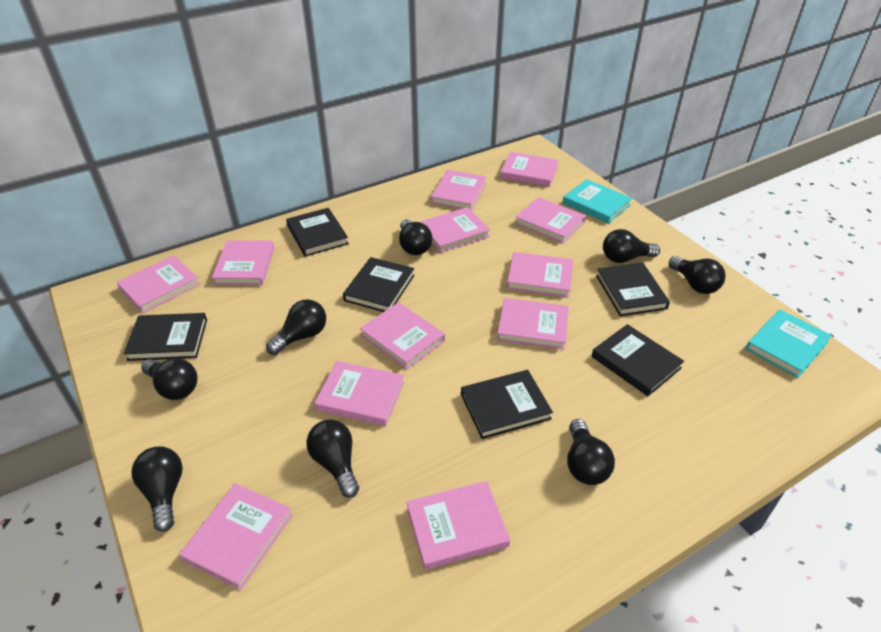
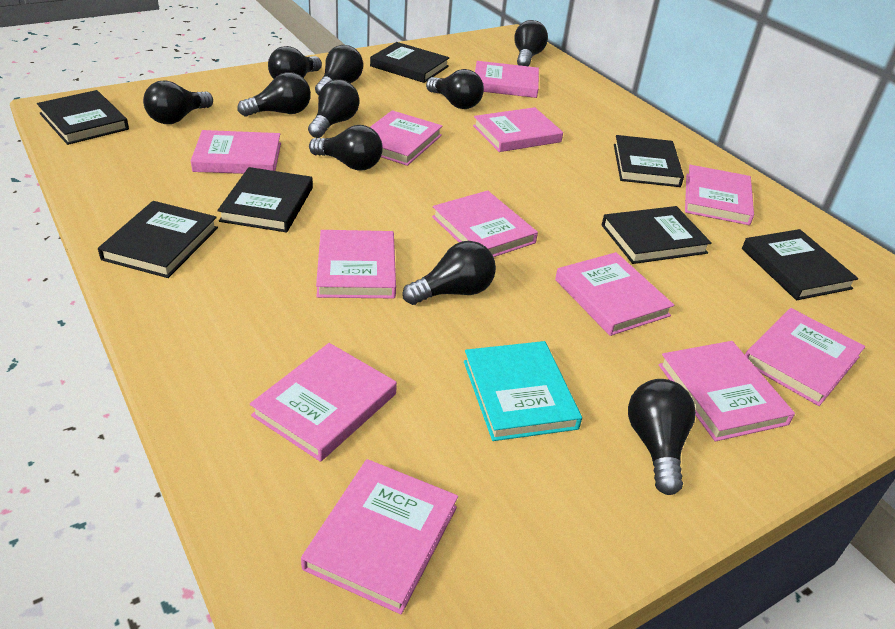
black book: [124,313,207,361] [286,208,349,257] [343,257,415,312] [461,370,553,439] [592,324,684,396] [596,262,670,316] = 6 -> [37,90,129,145] [98,201,218,278] [217,167,313,232] [370,42,449,83] [602,206,712,264] [614,135,684,187] [742,229,858,300] = 7
black light bulb: [132,446,183,532] [141,358,198,400] [266,299,326,355] [306,419,359,498] [399,219,432,255] [567,419,615,485] [603,229,660,263] [669,256,725,294] = 8 -> [143,80,213,124] [237,72,311,117] [268,46,322,79] [308,79,359,138] [309,125,383,170] [315,45,363,95] [402,241,496,305] [426,69,484,109] [514,20,548,66] [628,379,696,495] = 10
turquoise book: [563,179,632,224] [745,309,832,378] = 2 -> [464,341,582,441] = 1

